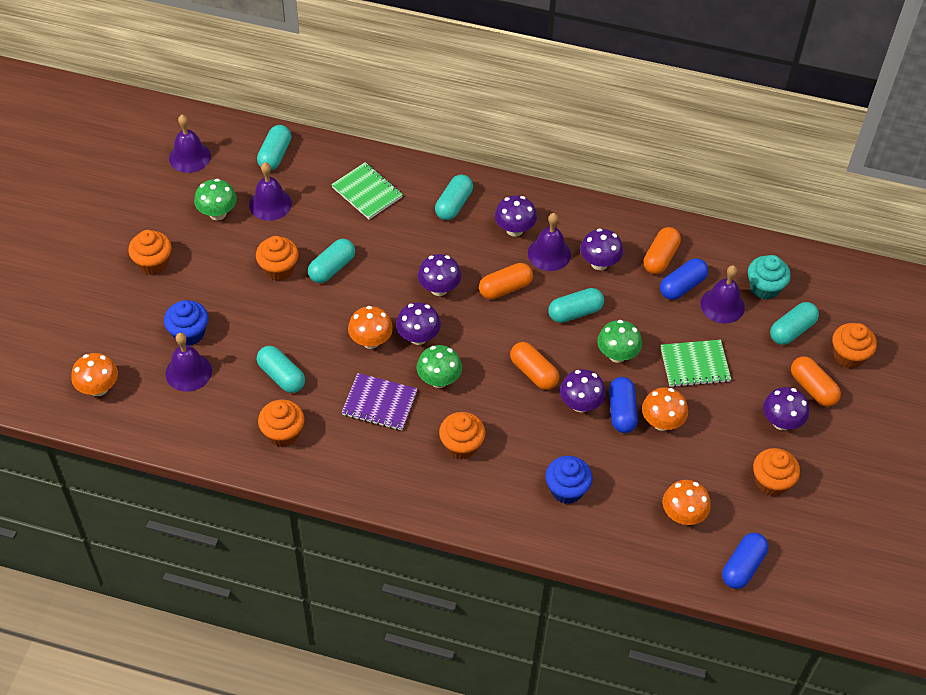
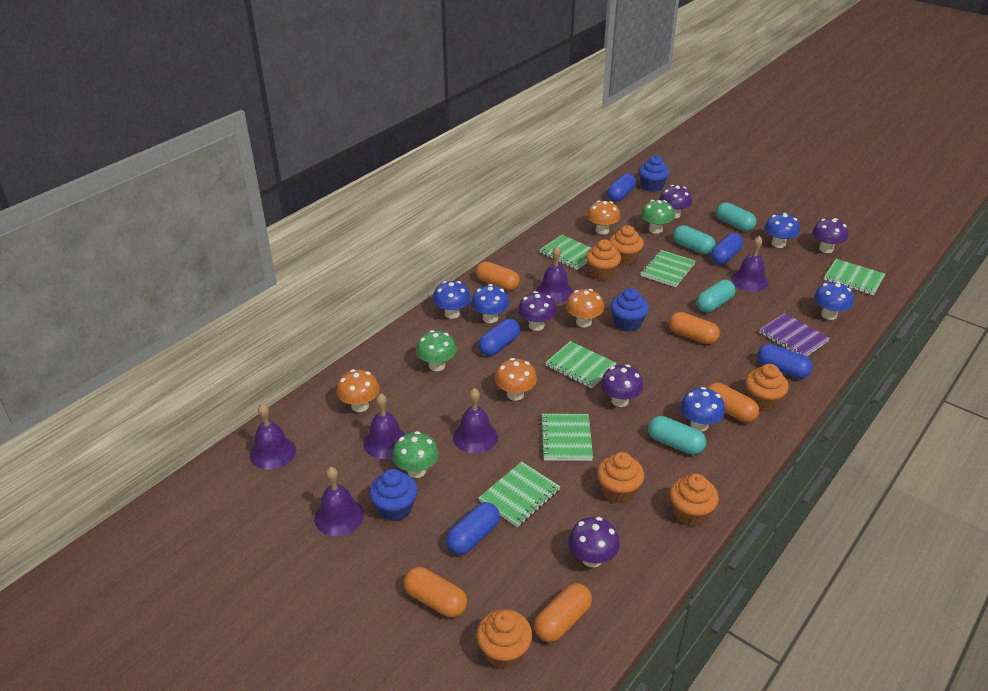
blue capsule: [609,377,638,433] [660,258,708,300] [722,533,768,589] = 3 -> [446,502,500,555] [478,319,520,356] [607,173,636,202] [711,233,743,265] [757,344,812,379] = 5
blue cupcake: [164,300,208,345] [545,456,593,504] = 2 -> [369,469,418,521] [611,288,649,332] [639,155,670,192] = 3
blue mushroom: none = 0 -> [433,281,471,319] [471,284,509,323] [680,387,725,432] [764,213,800,248] [814,281,854,320] = 5
green notebook: [331,162,403,220] [660,340,731,387] = 2 -> [479,462,560,527] [539,235,591,270] [540,414,593,461] [545,341,616,388] [641,250,695,287] [824,259,885,295] = 6
orange capsule: [479,263,533,299] [510,342,559,390] [643,227,681,274] [791,356,841,407] = 4 -> [404,567,467,618] [476,261,520,291] [534,583,592,642] [669,312,720,344] [707,383,759,422] = 5
purple bell: [165,333,212,392] [169,115,211,173] [249,162,292,221] [528,213,571,271] [700,265,745,324] = 5 -> [250,404,296,470] [314,467,364,536] [363,394,406,459] [453,388,498,453] [536,246,573,303] [731,236,768,292] = 6
purple mushroom: [396,302,441,345] [418,254,461,296] [495,195,537,237] [560,369,606,413] [580,228,623,270] [763,387,809,430] = 6 -> [518,291,556,331] [568,517,620,568] [601,365,643,407] [659,185,692,219] [812,218,848,253] = 5
turquoise capsule: [257,125,291,171] [257,346,305,393] [308,239,355,283] [435,175,473,220] [548,288,604,323] [770,302,819,345] = 6 -> [648,416,706,455] [673,225,716,255] [696,280,736,313] [716,202,757,231] = 4
turquoise cupcake: [748,255,791,300] = 1 -> none = 0

